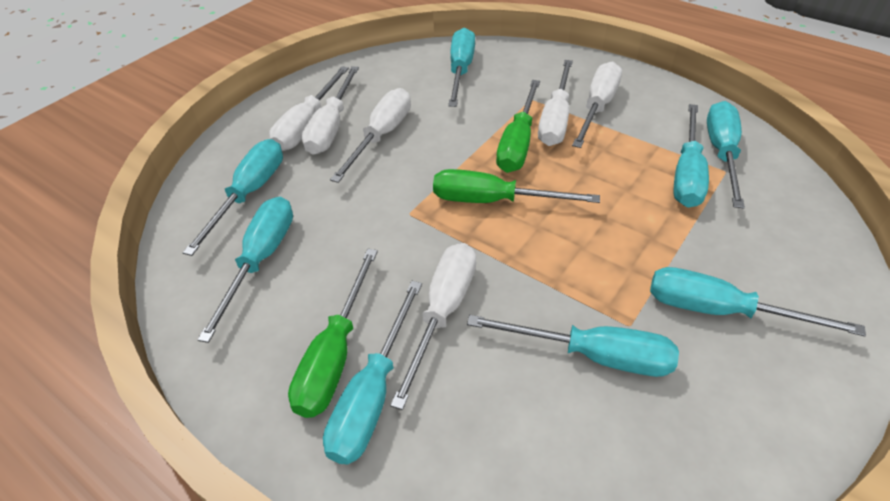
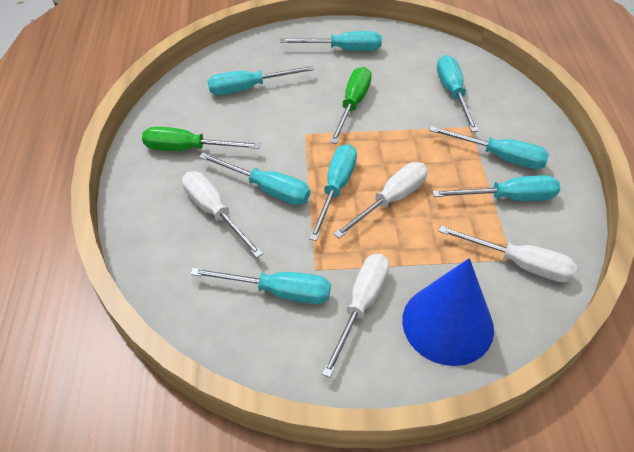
blue cone: none = 0 -> [402,258,494,366] = 1
green screwdriver: [288,249,378,418] [433,169,600,203] [496,80,540,173] = 3 -> [142,127,261,151] [330,67,372,144] = 2
white screwdriver: [269,66,349,151] [301,66,359,155] [330,88,411,183] [390,243,476,410] [538,60,573,146] [572,61,622,148] = 6 -> [182,172,263,258] [322,254,389,377] [334,162,428,238] [438,226,577,282] = 4

